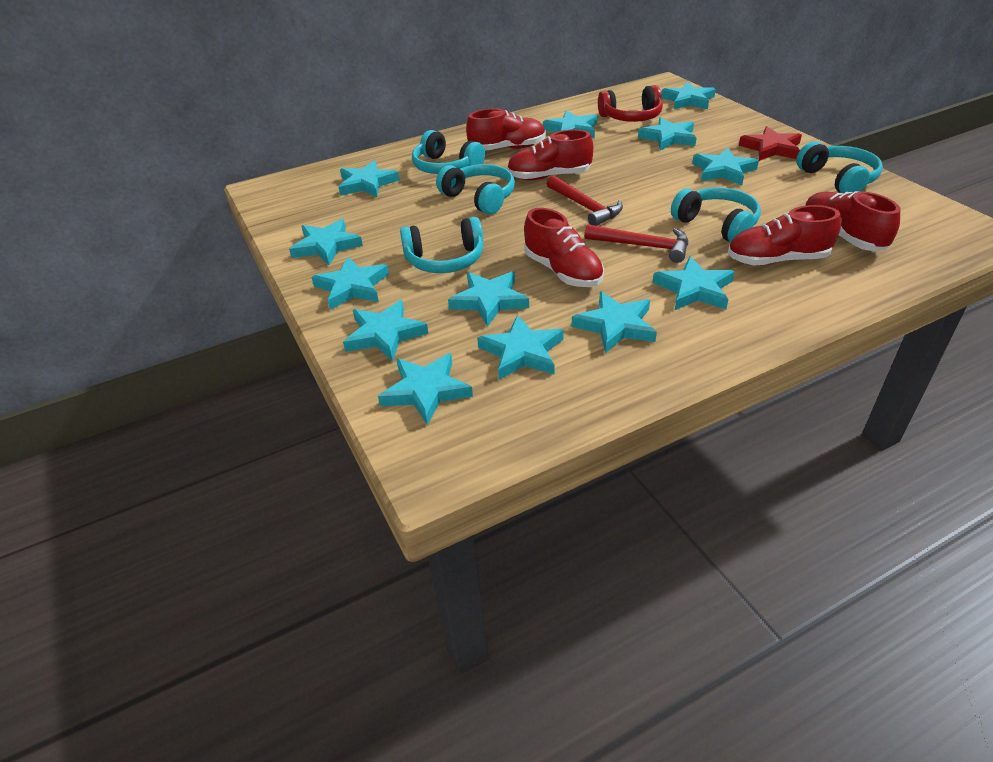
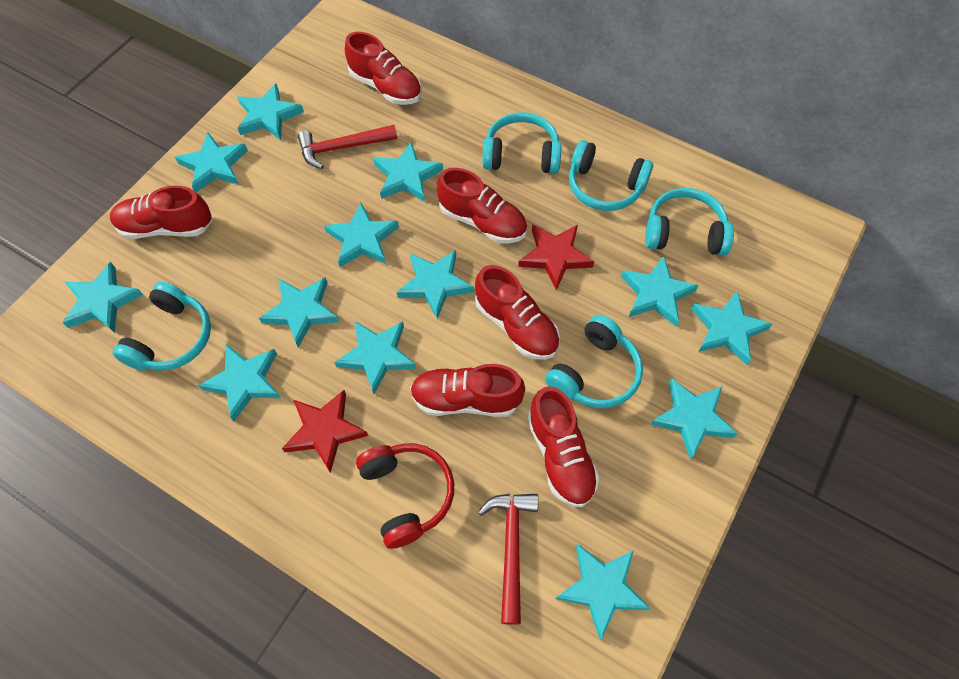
red shoe: [466,108,546,151] [507,130,593,180] [524,208,604,287] [728,205,841,265] [805,191,900,251] = 5 -> [110,186,212,239] [345,32,422,105] [410,364,525,417] [436,168,527,244] [475,265,560,360] [527,386,600,507] = 6
red star: [739,126,802,161] = 1 -> [282,390,368,473] [518,224,594,290] = 2

